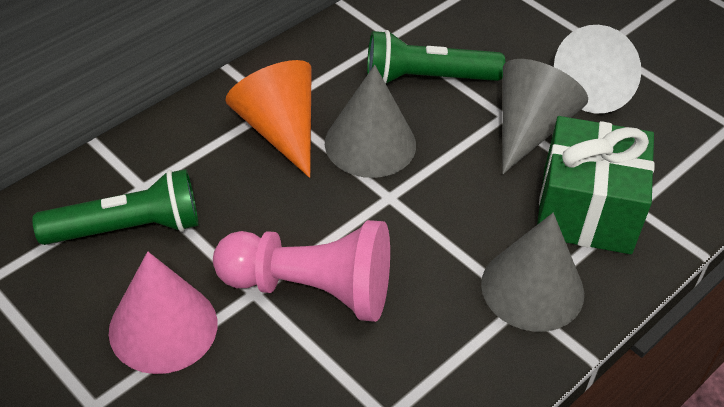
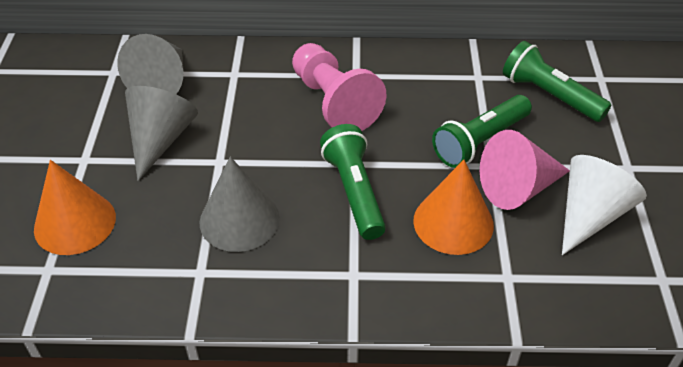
green flashlight: [32,169,198,245] [367,30,505,84] = 2 -> [320,124,386,240] [432,95,532,168] [503,41,611,122] = 3
green gift: [537,116,655,254] = 1 -> none = 0
orange cone: [225,60,312,178] = 1 -> [34,160,116,255] [413,160,494,255] = 2

